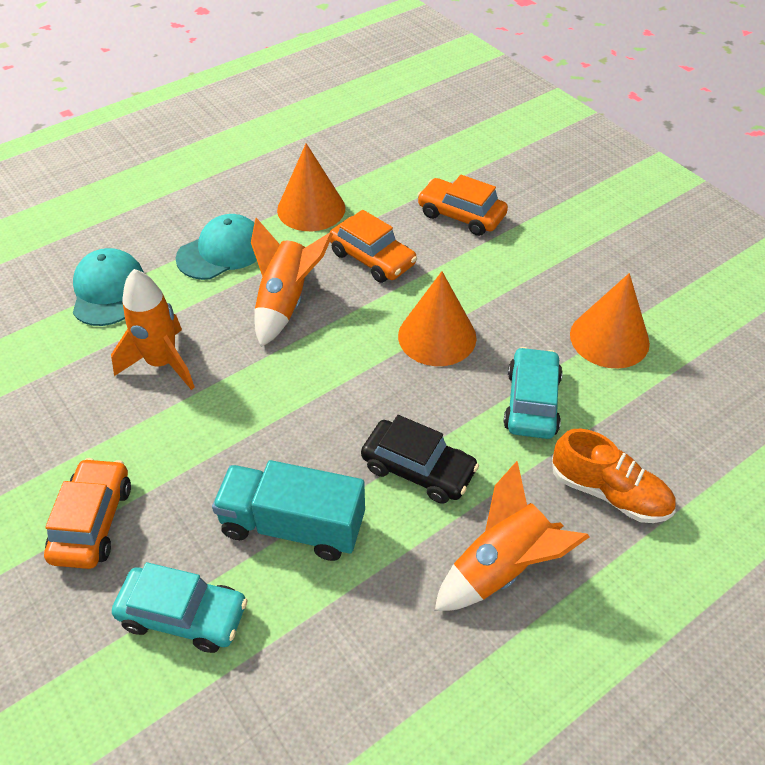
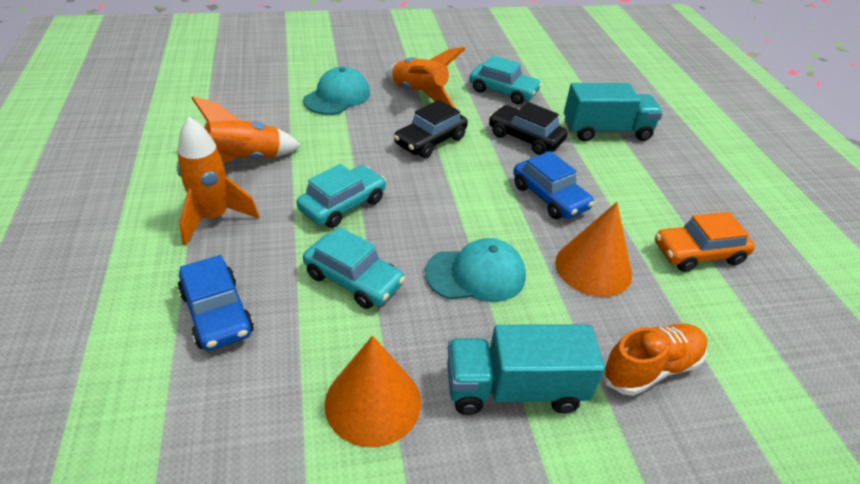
black car: [361,415,479,504] = 1 -> [394,100,468,158] [489,102,567,155] = 2
blue car: none = 0 -> [178,255,254,351] [513,151,594,219] = 2
orange car: [44,458,131,569] [329,210,417,283] [417,175,508,236] = 3 -> [655,212,755,272] = 1
orange cone: [277,143,345,231] [398,271,477,366] [570,273,650,369] = 3 -> [325,336,421,447] [555,202,632,297] = 2
turquoise car: [112,562,248,653] [503,347,563,439] = 2 -> [297,164,386,228] [303,227,405,309] [469,55,542,104] = 3
turquoise truck: [212,460,365,561] = 1 -> [447,324,605,415] [564,83,663,141] = 2

